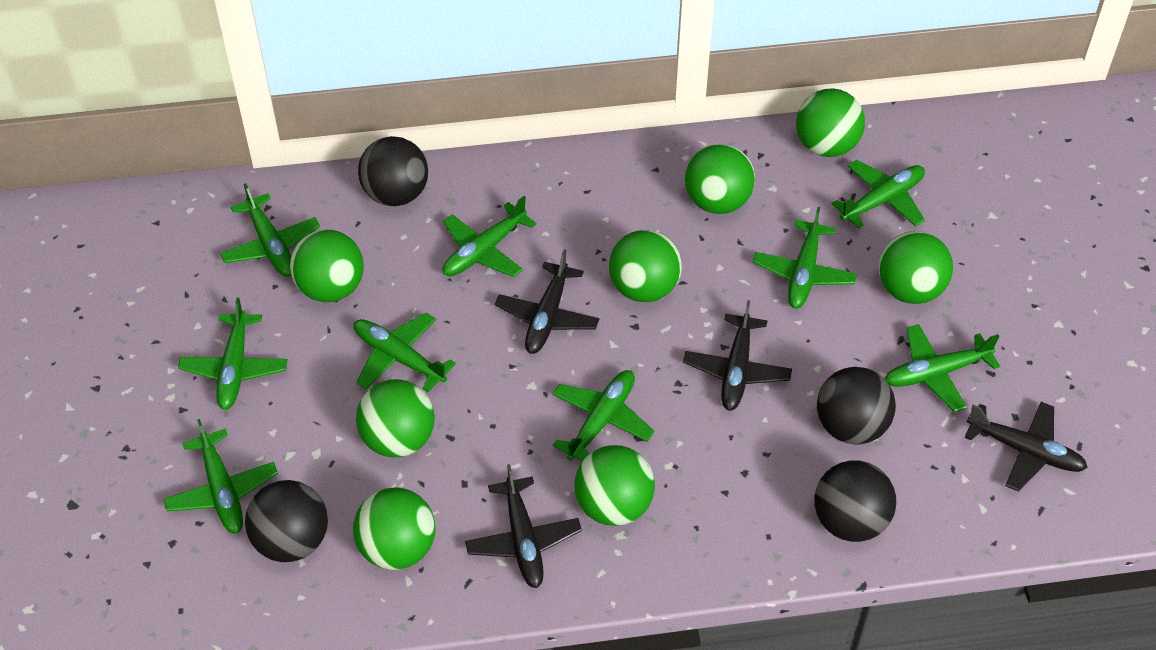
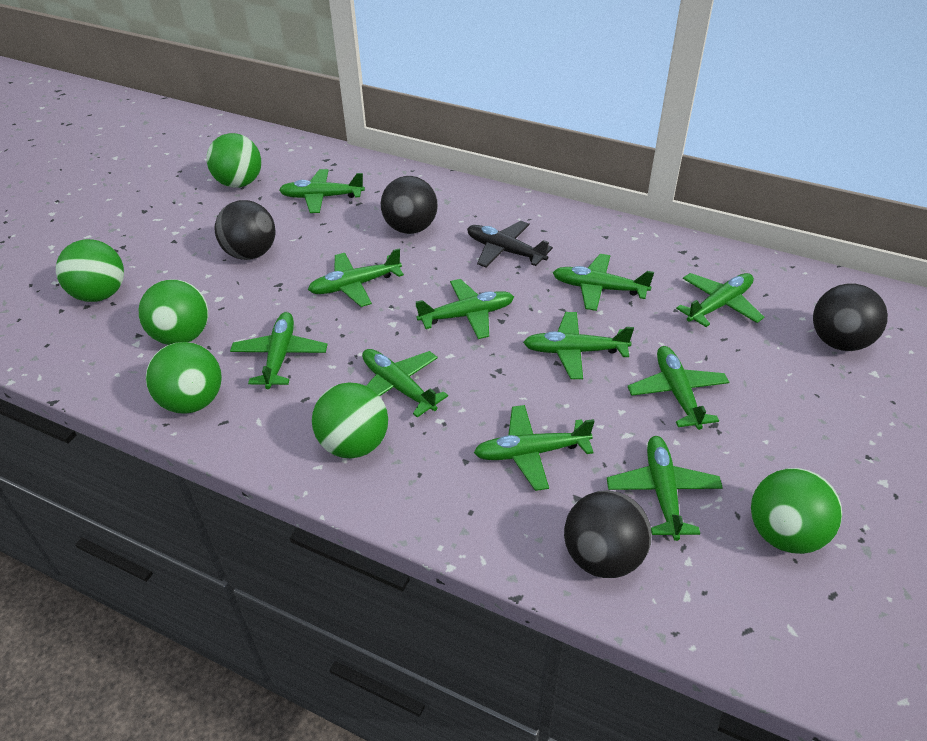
black plane: [465,464,582,588] [495,249,599,354] [683,300,792,411] [964,402,1088,492] = 4 -> [467,221,553,268] = 1
green ball: [290,229,364,302] [353,487,436,570] [356,379,435,457] [574,445,655,526] [609,229,682,302] [685,144,755,214] [796,88,865,157] [879,231,953,304] = 8 -> [56,239,124,302] [139,279,208,345] [146,342,222,414] [207,133,261,188] [312,382,388,458] [751,468,842,554] = 6
green plane: [163,419,278,534] [178,297,288,410] [220,183,320,277] [354,313,456,392] [443,196,537,277] [552,370,655,461] [753,207,857,309] [832,160,925,229] [885,324,1000,412] = 9 -> [230,312,328,389] [279,169,365,213] [308,248,404,307] [362,349,448,417] [416,279,514,339] [474,405,595,491] [523,312,634,379] [553,254,654,311] [607,436,723,541] [628,346,729,430] [676,273,764,327] = 11

